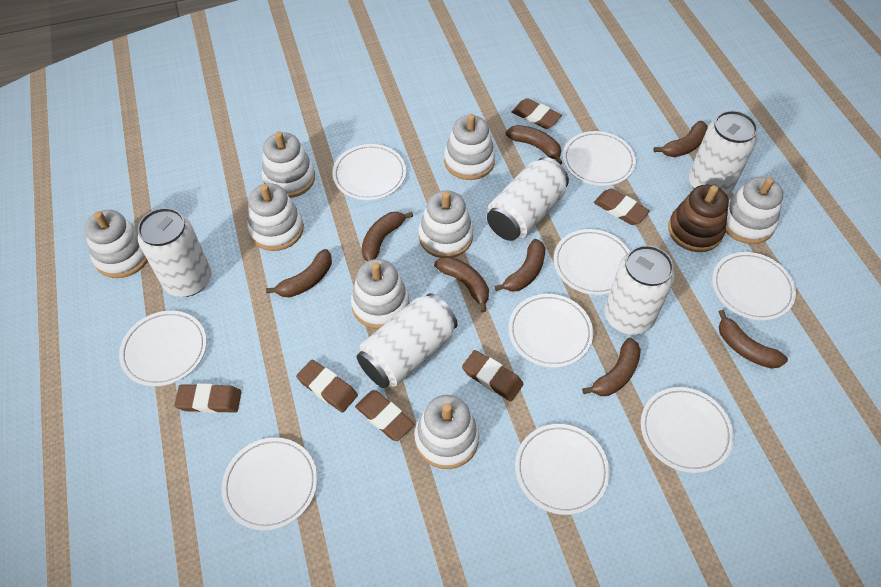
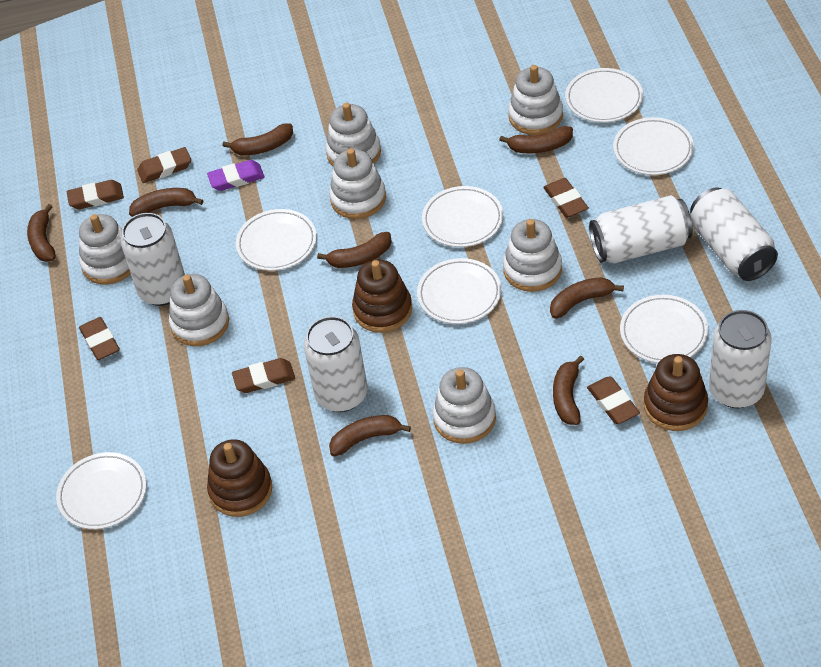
brown stacking toy: [668,185,729,252] = 1 -> [207,439,272,517] [352,260,412,333] [644,354,708,431] = 3
purple eraser: none = 0 -> [207,160,265,191] = 1
white plate: [119,311,207,386] [221,437,317,531] [333,144,406,200] [509,294,593,368] [515,424,610,515] [554,229,630,295] [563,131,636,186] [641,387,734,473] [712,252,796,321] = 9 -> [56,452,146,529] [236,209,317,271] [417,258,502,324] [422,186,503,247] [565,68,643,123] [613,117,694,175] [620,295,708,363] = 7
white stacking toy: [85,210,148,278] [247,183,304,251] [262,132,315,198] [351,259,409,329] [414,395,479,469] [418,190,473,258] [444,114,495,180] [726,177,783,244] = 8 -> [79,214,131,285] [169,274,229,346] [326,103,381,166] [329,148,386,219] [432,367,496,444] [503,219,562,292] [508,65,563,135] = 7

